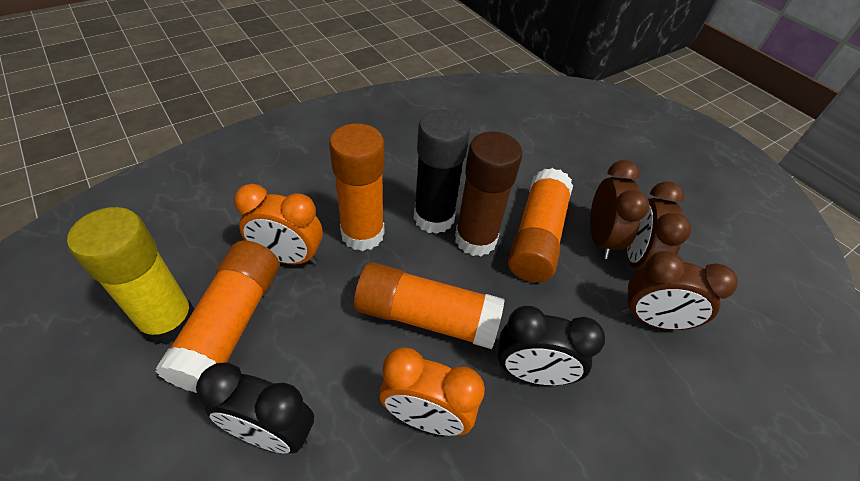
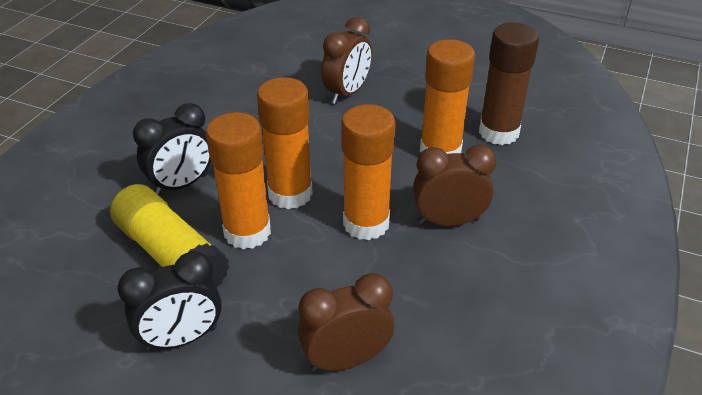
black glue stick: [414,110,470,234] = 1 -> none = 0
orange clock: [234,184,323,265] [379,347,485,436] = 2 -> none = 0

